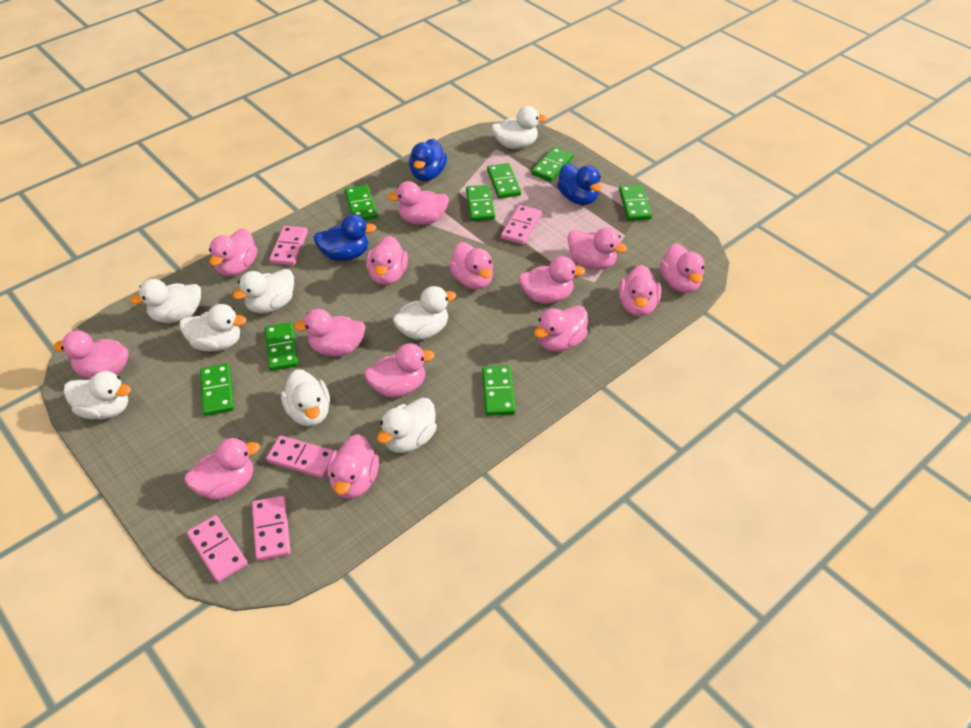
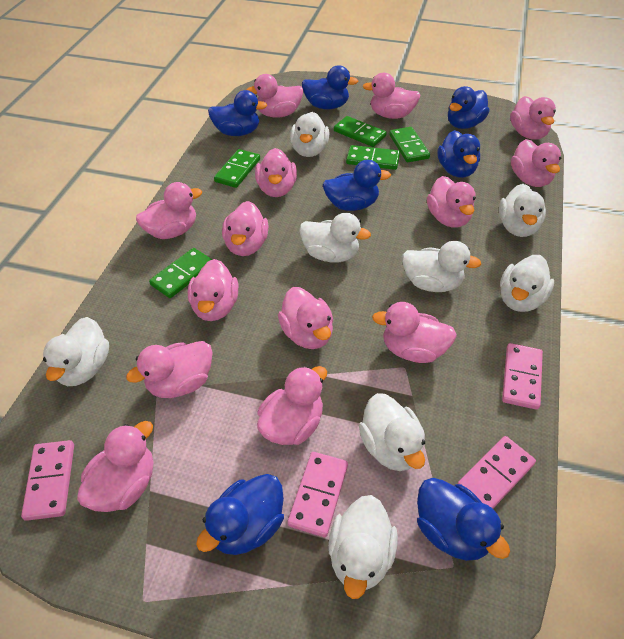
blue duck: [313,214,377,261] [409,139,447,181] [557,163,602,205] = 3 -> [196,474,284,555] [208,90,267,136] [302,65,359,109] [323,160,391,211] [417,478,510,561] [438,130,480,178] [448,86,489,129] = 7
green domino: [200,363,234,416] [265,322,298,371] [345,185,378,220] [466,185,495,221] [482,365,516,416] [487,163,521,199] [531,147,574,182] [619,185,652,221] = 8 -> [149,248,213,298] [214,149,260,188] [334,116,386,147] [346,145,400,170] [389,127,430,162] = 5
pink domino: [187,515,248,582] [252,496,291,561] [266,435,334,478] [269,226,308,265] [501,205,541,244] = 5 -> [21,440,74,521] [287,452,348,537] [457,436,536,508] [502,343,543,410] = 4

